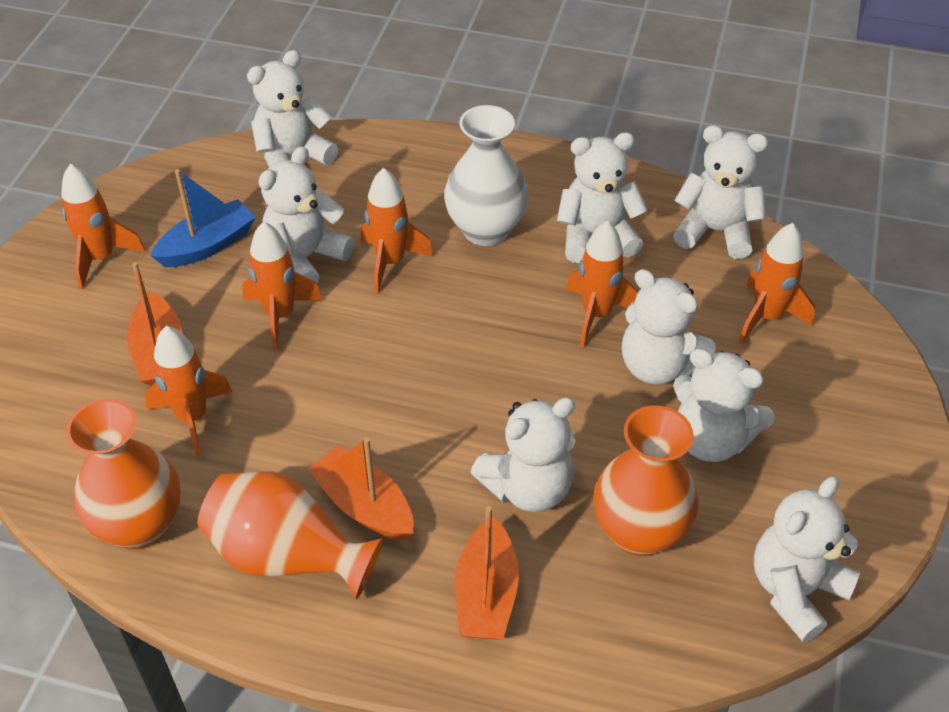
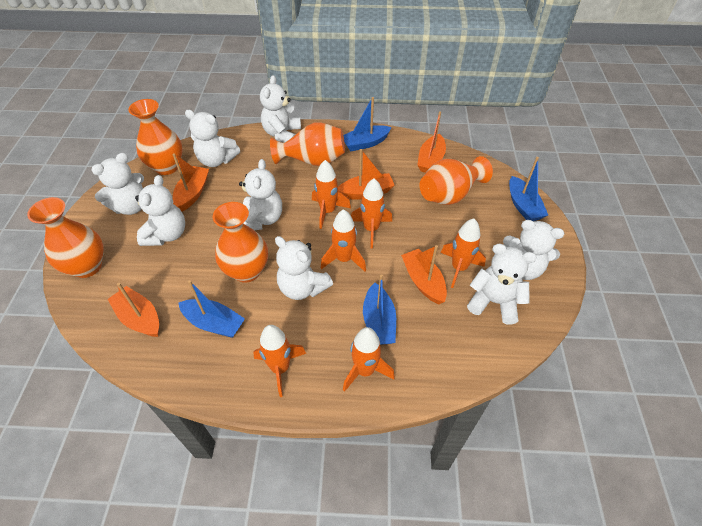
blue boat: [150,169,256,267] = 1 -> [178,280,245,338] [343,97,392,151] [363,274,396,345] [509,157,548,221] = 4
orange boat: [127,262,182,386] [308,437,414,540] [455,506,519,640] = 3 -> [108,283,159,337] [172,153,209,212] [338,149,394,199] [401,245,447,304] [417,111,446,173] = 5
orange vase: [66,399,181,550] [197,472,383,599] [593,405,699,556] = 3 -> [27,197,104,278] [128,99,183,175] [213,202,268,283] [270,122,345,166] [420,156,493,205] = 5
white vase: [444,105,529,246] = 1 -> none = 0

